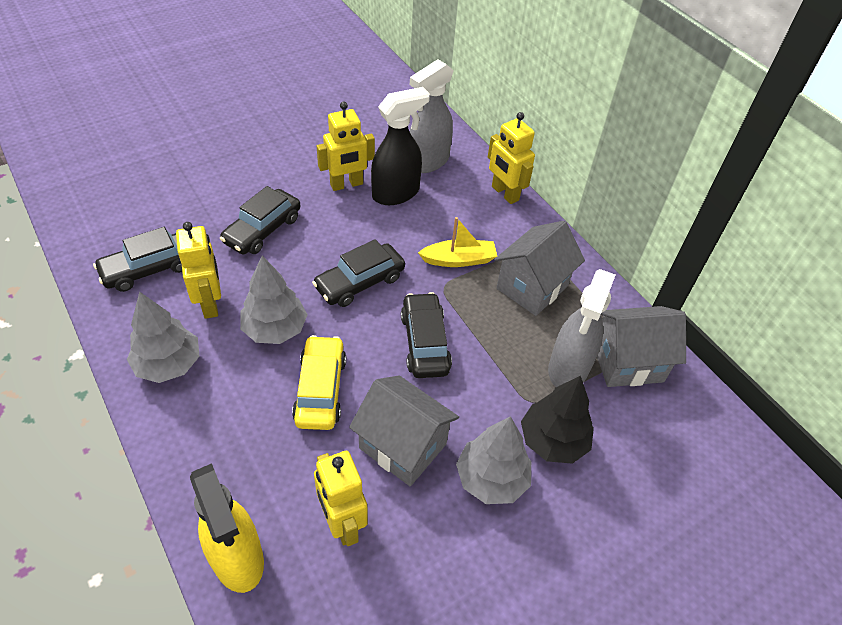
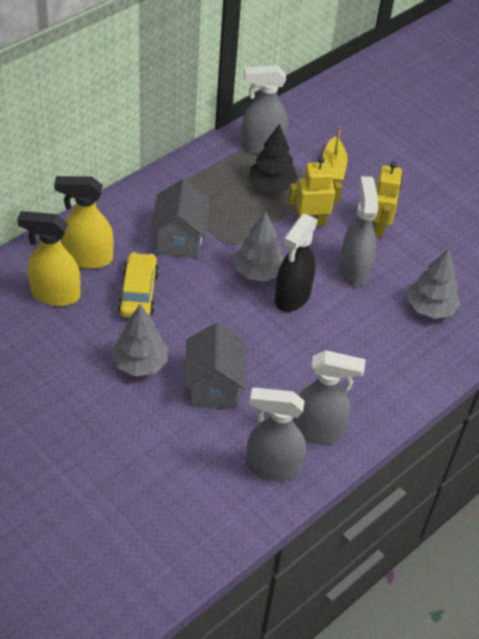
black car: [93,227,182,292] [220,186,301,254] [312,239,405,307] [401,292,452,378] = 4 -> none = 0
grey house: [349,375,459,486] [494,221,585,316] [597,306,686,387] = 3 -> [151,178,210,258] [184,323,246,408] = 2
grey spray bottle: [410,59,454,173] [548,269,615,387] = 2 -> [241,65,288,155] [246,388,306,481] [293,350,365,444] [339,176,378,287] = 4
yellow robot: [176,222,221,319] [314,451,368,546] [317,101,375,191] [488,112,535,204] = 4 -> [288,156,342,226] [372,162,402,238] = 2
yellow spray bottle: [190,463,264,593] = 1 -> [17,211,80,306] [54,176,113,269] = 2

